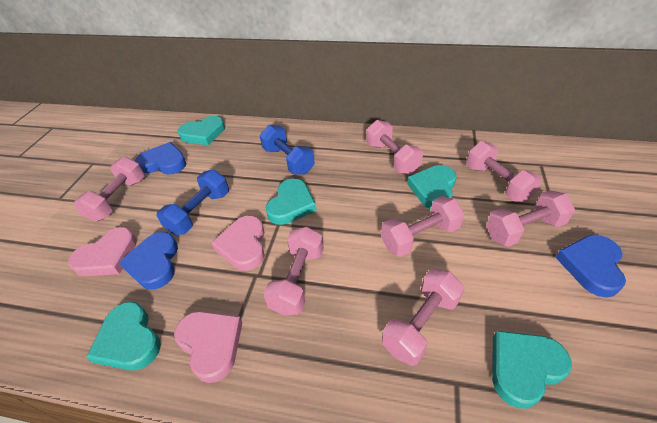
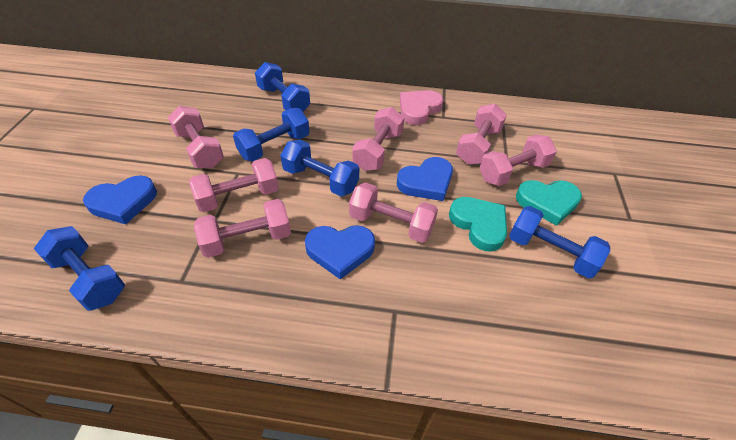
blue dumbbell: [157,169,229,235] [260,125,315,175] = 2 -> [34,226,125,311] [233,108,309,161] [255,62,310,111] [280,140,359,197] [509,206,610,278] = 5
pink heart: [68,227,137,276] [174,311,242,383] [212,216,265,271] = 3 -> [400,90,443,125] = 1
turquoise heart: [86,302,161,371] [178,116,225,145] [266,178,317,225] [407,165,457,209] [492,331,572,408] = 5 -> [449,197,507,251] [516,180,582,226] = 2

